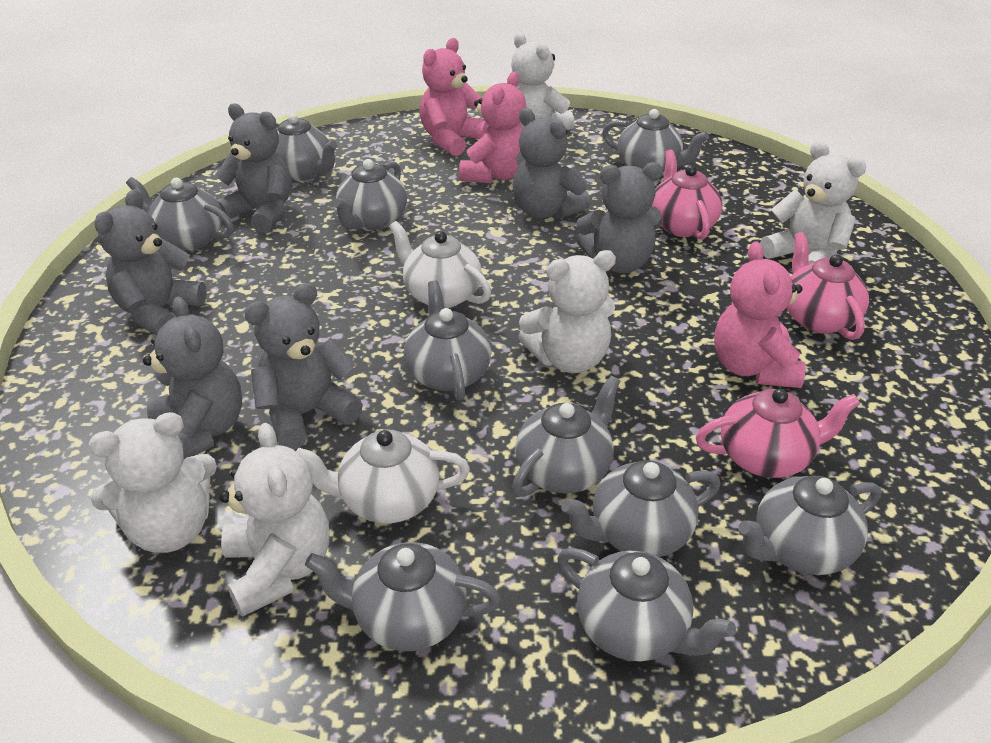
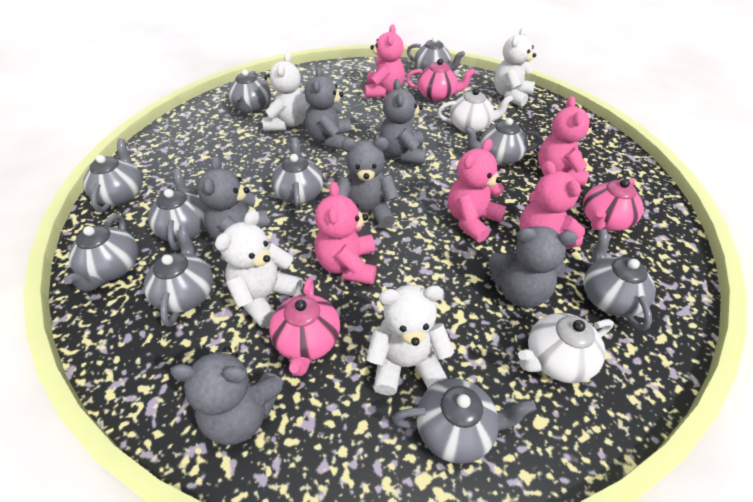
pink teddy bear: [420,38,489,156] [459,72,526,184] [714,241,806,388] = 3 -> [315,182,377,285] [365,24,405,98] [448,139,507,243] [519,161,586,249] [538,96,595,186] = 5
white teddy bear: [89,412,217,553] [219,423,329,617] [511,33,575,130] [518,250,616,373] [760,141,866,264] = 5 -> [215,210,303,328] [262,52,307,131] [366,285,454,396] [494,27,536,107] = 4

